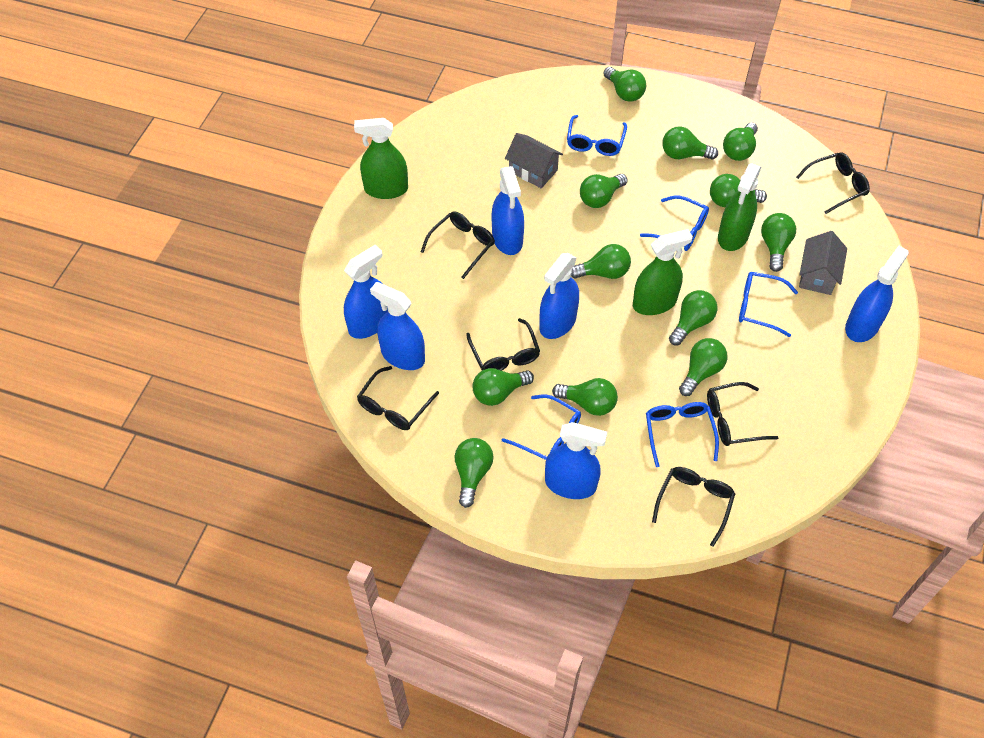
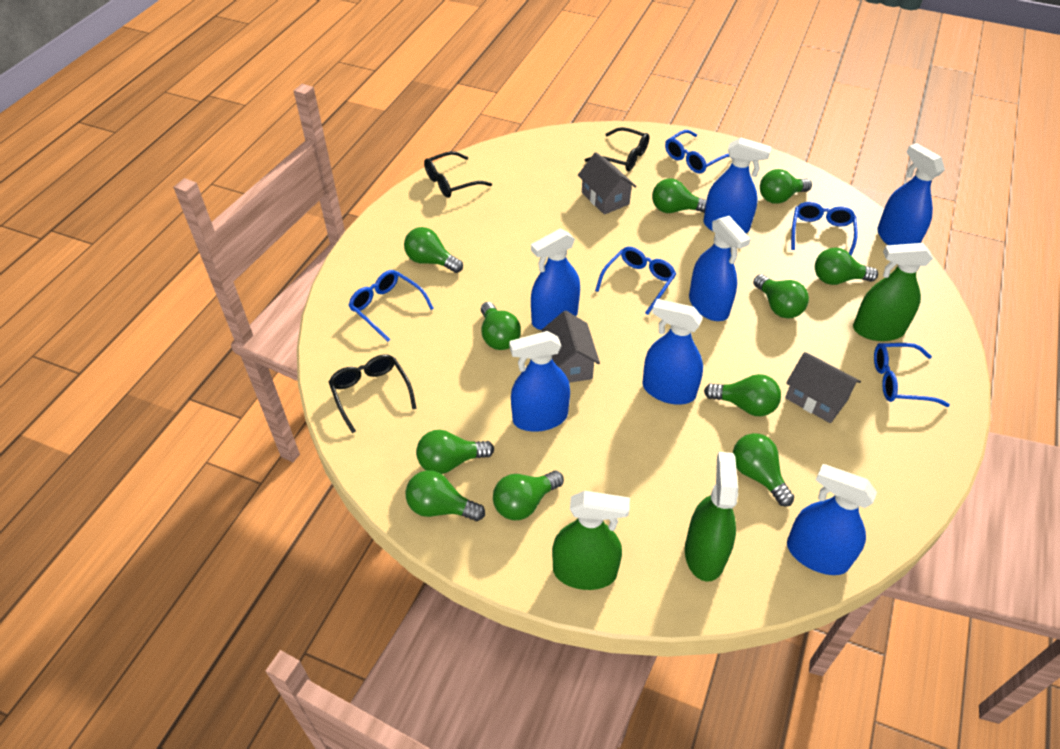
black glasses: [357,366,439,430] [421,211,495,279] [466,318,540,371] [652,467,735,547] [707,382,779,446] [796,152,870,214] = 6 -> [329,354,417,433] [424,151,492,198] [585,127,649,171] = 3
blue spray bottle: [344,245,388,339] [370,282,425,370] [492,166,524,255] [539,253,579,339] [545,422,607,499] [845,246,909,342] = 6 -> [509,331,570,432] [531,228,580,330] [642,299,703,405] [689,216,751,321] [703,137,771,233] [787,464,877,575] [877,143,945,245] = 7
green light bulb: [455,438,493,508] [472,368,534,406] [552,378,618,416] [571,244,631,279] [580,174,628,208] [603,67,646,102] [662,126,718,160] [669,290,717,345] [679,338,728,396] [710,174,767,207] [723,123,758,161] [761,213,796,272] = 12 -> [404,227,463,273] [406,470,485,521] [416,430,494,474] [481,302,521,350] [493,471,564,520] [652,178,707,213] [704,374,781,416] [733,433,794,506] [753,274,809,318] [760,169,812,204] [815,248,878,285] = 11
grey house: [505,133,563,188] [799,231,847,295] = 2 -> [542,311,600,383] [578,152,637,215] [785,352,861,423] = 3

